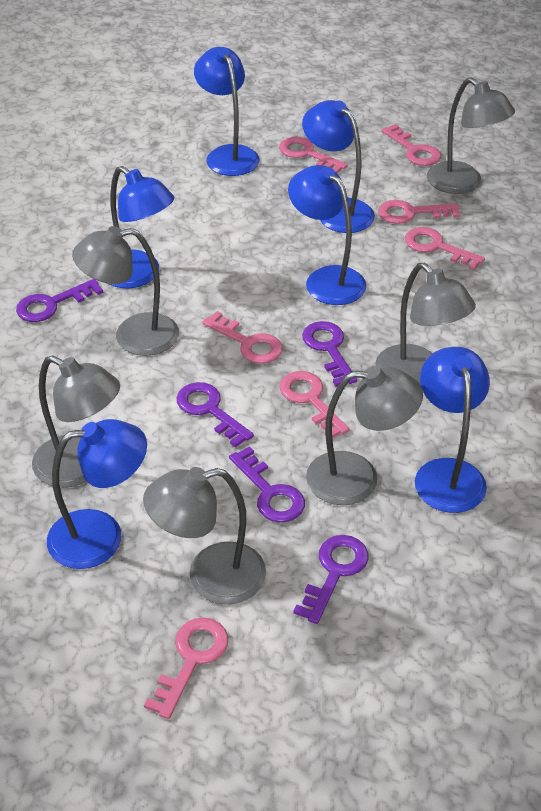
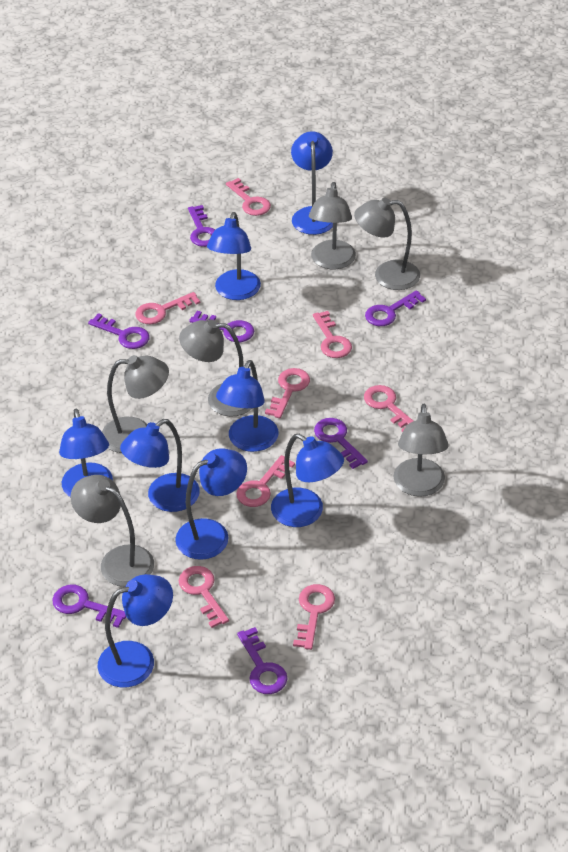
blue lamp: [47,419,147,569] [108,166,174,288] [194,47,259,176] [288,165,366,305] [302,100,375,233] [415,347,490,513] = 6 -> [59,408,113,497] [97,574,173,688] [120,419,200,512] [175,448,247,560] [207,212,261,300] [216,360,278,452] [271,434,344,527] [291,131,333,235] = 8
pink key: [144,617,228,719] [203,311,283,364] [279,137,348,173] [279,371,349,438] [378,200,460,224] [381,124,441,166] [405,227,485,270] = 7 -> [135,292,200,324] [178,566,229,628] [226,178,271,216] [236,455,295,507] [265,368,310,418] [293,584,335,650] [313,311,352,358] [364,385,413,432] = 8
purple key: [16,279,104,322] [177,382,254,447] [229,446,305,523] [293,535,368,624] [302,321,357,386] = 5 -> [52,585,126,628] [88,313,150,349] [188,205,215,247] [189,311,254,342] [237,627,287,694] [314,418,368,469] [365,290,426,326] = 7

